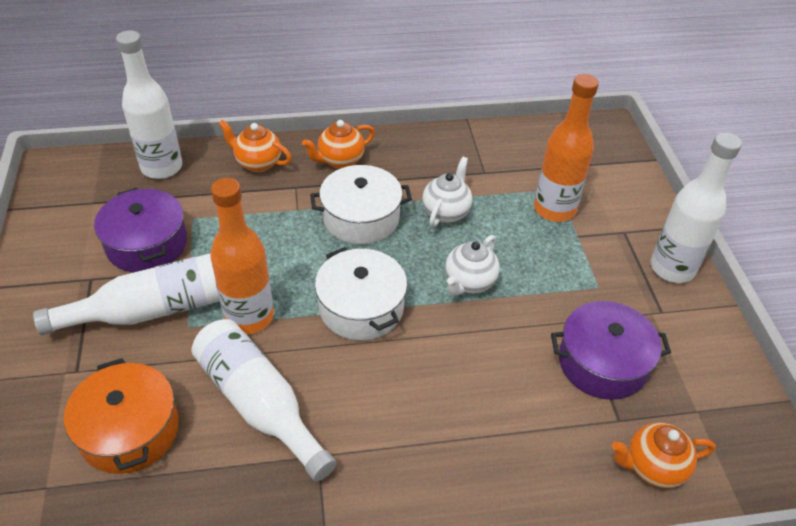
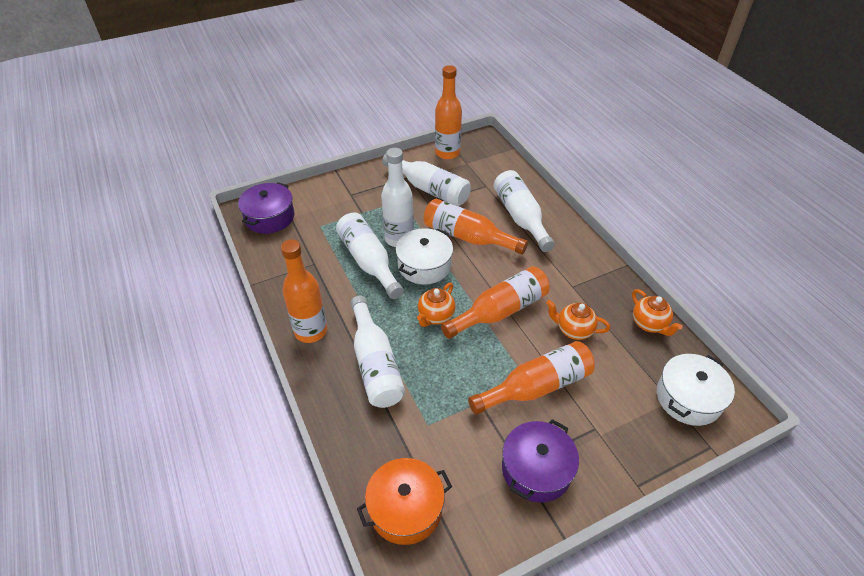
orange bottle: [210,178,274,334] [534,74,599,222] = 2 -> [281,239,327,343] [423,199,528,255] [435,65,462,159] [441,266,550,339] [468,341,595,415] = 5
white bottle: [33,253,220,335] [116,30,182,179] [191,319,336,482] [651,132,742,283] = 4 -> [336,213,404,299] [350,296,405,408] [381,148,414,247] [382,154,471,206] [494,170,555,252] = 5
white teapot: [422,156,472,227] [445,235,500,296] = 2 -> none = 0

